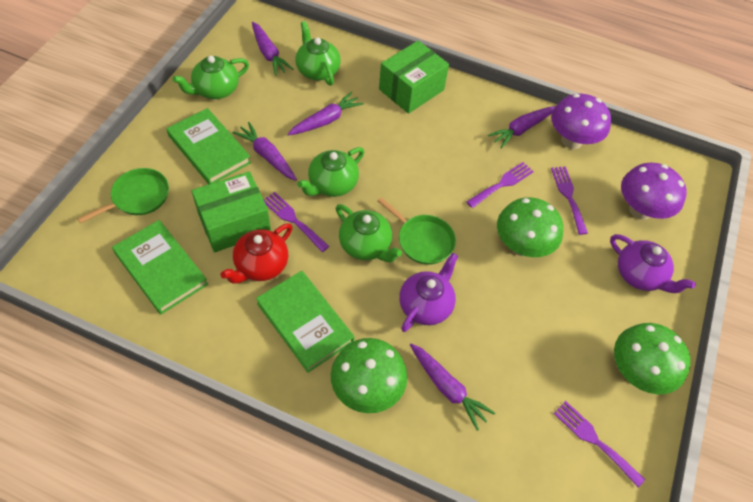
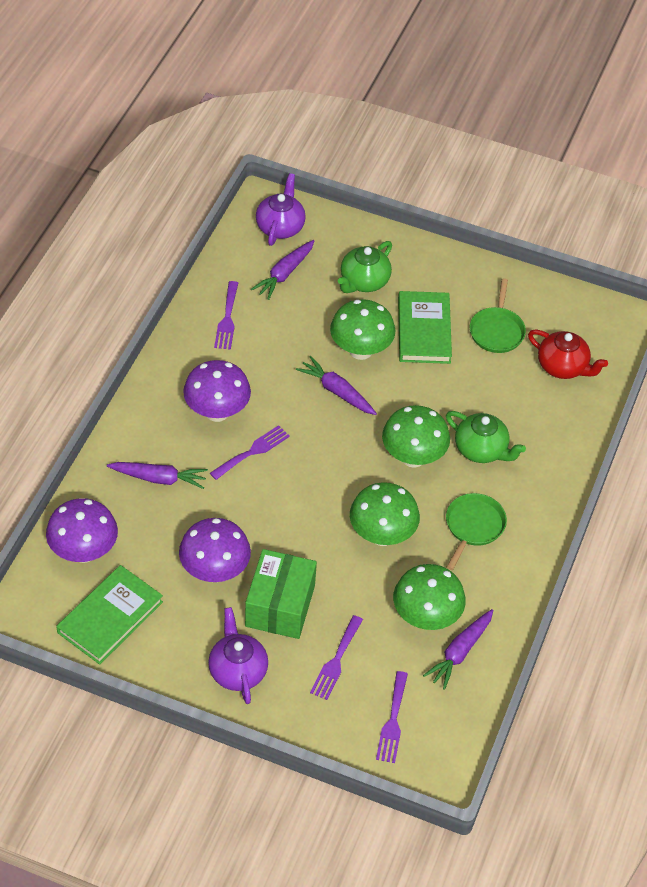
green book: [112,220,208,314] [166,108,251,184] [256,271,354,373] = 3 -> [56,565,163,665] [398,291,452,364] = 2
green box: [191,171,271,252] [379,41,449,114] = 2 -> [245,549,317,639] = 1
green mushroom: [331,338,408,413] [497,197,563,257] [614,323,691,394] = 3 -> [330,299,396,360] [350,482,420,546] [382,405,450,468] [393,564,466,630] = 4
green teapot: [173,56,249,99] [295,21,341,86] [297,147,364,197] [336,204,402,262] = 4 -> [338,241,392,293] [446,411,526,463] = 2
purple carrot: [232,122,297,181] [252,22,293,76] [288,92,364,135] [410,343,495,431] [488,106,556,149] = 5 -> [107,462,208,489] [251,240,314,300] [296,356,377,415] [423,609,493,690] = 4
purple mushroom: [551,94,611,149] [621,163,687,220] = 2 -> [46,498,118,563] [179,518,251,582] [183,360,251,422] = 3

